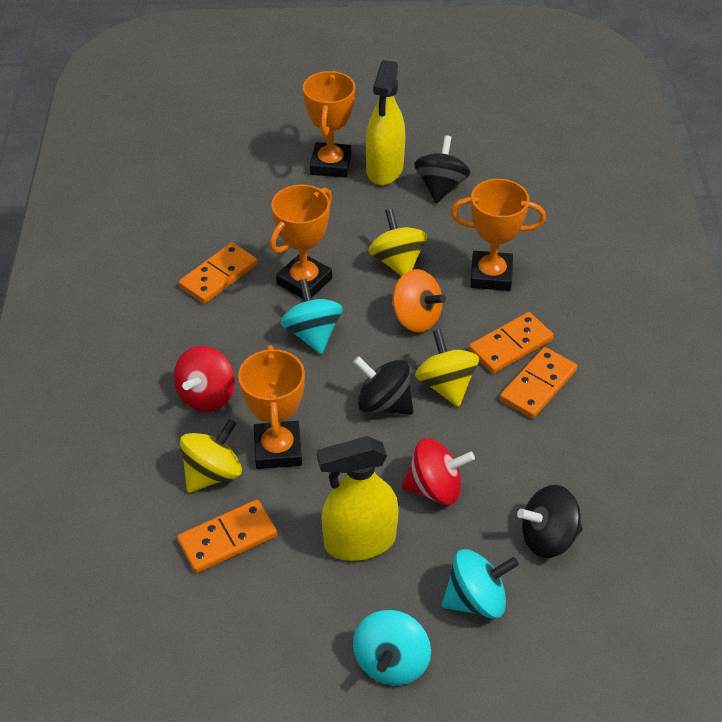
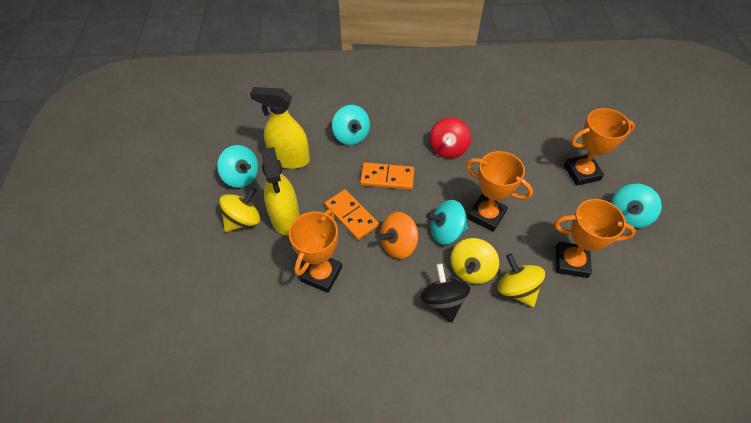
black spinning top: [353,356,413,415] [414,135,471,203] [517,485,582,558] = 3 -> [420,263,470,323] = 1
orange domino: [177,500,277,573] [179,243,258,304] [469,312,554,374] [500,347,577,419] = 4 -> [325,189,379,240] [360,162,414,190] = 2
red spinning top: [174,346,235,412] [401,438,475,505] = 2 -> [430,117,471,158] = 1
turquoise spinning top: [281,279,343,354] [353,610,431,685] [442,549,519,619] = 3 -> [217,145,258,188] [332,105,370,145] [426,200,468,245] [611,184,662,228] = 4

